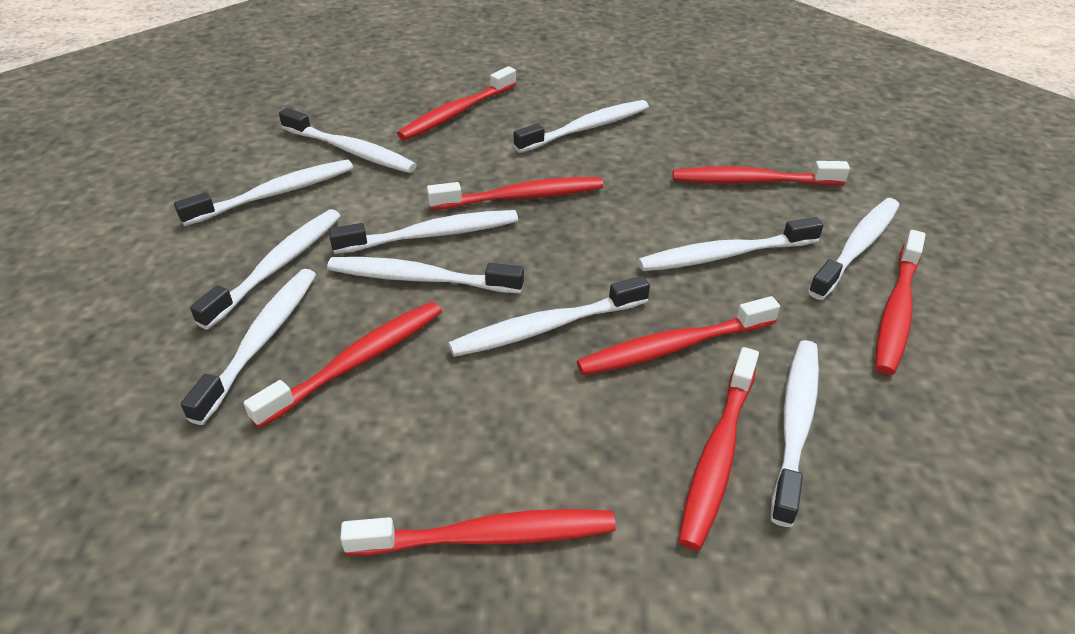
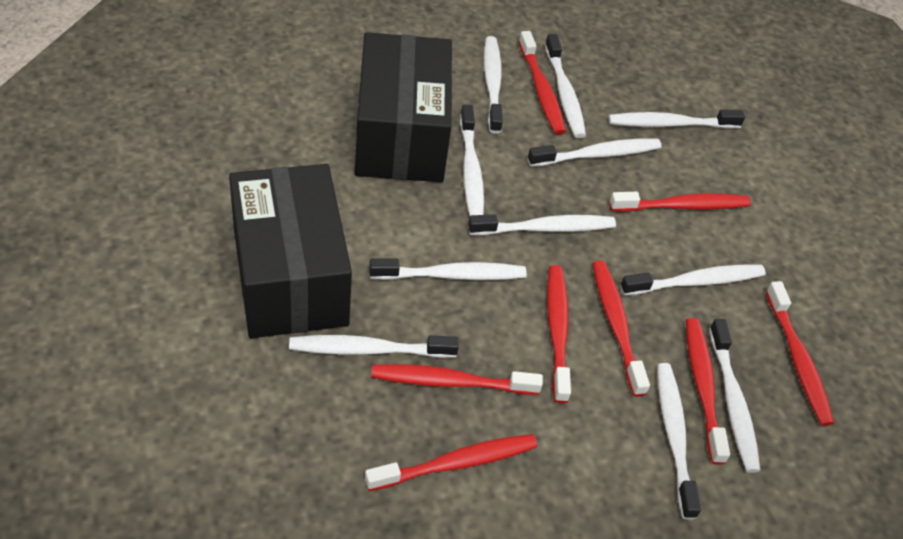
black box: none = 0 -> [229,164,352,338] [355,32,452,182] = 2

